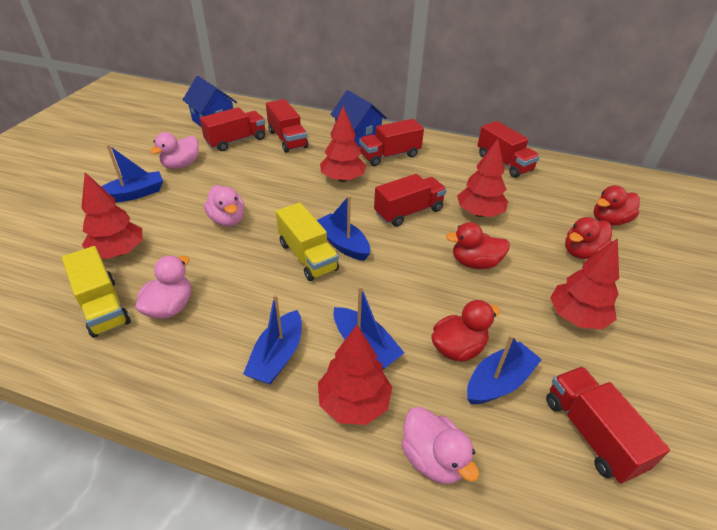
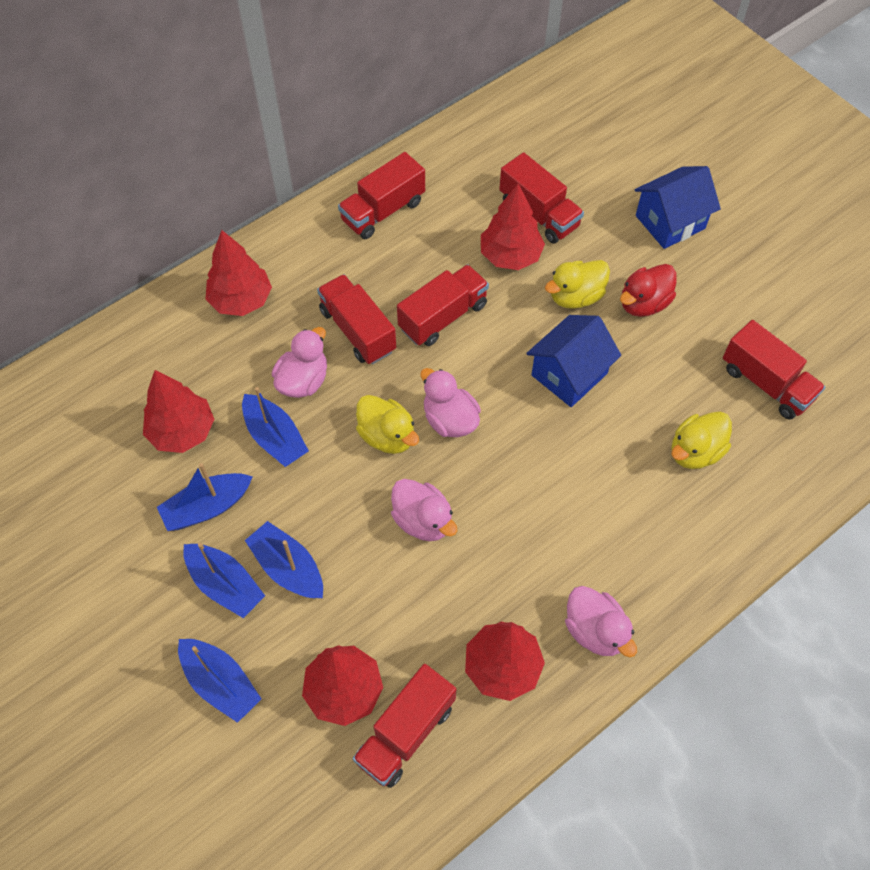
red duck: [432,300,500,362] [446,222,510,269] [565,217,613,259] [593,185,640,226] = 4 -> [620,264,677,317] = 1
yellow duck: none = 0 -> [356,395,419,454] [545,260,610,309] [671,412,732,469] = 3
yellow truck: [62,246,131,338] [276,202,339,281] = 2 -> none = 0

